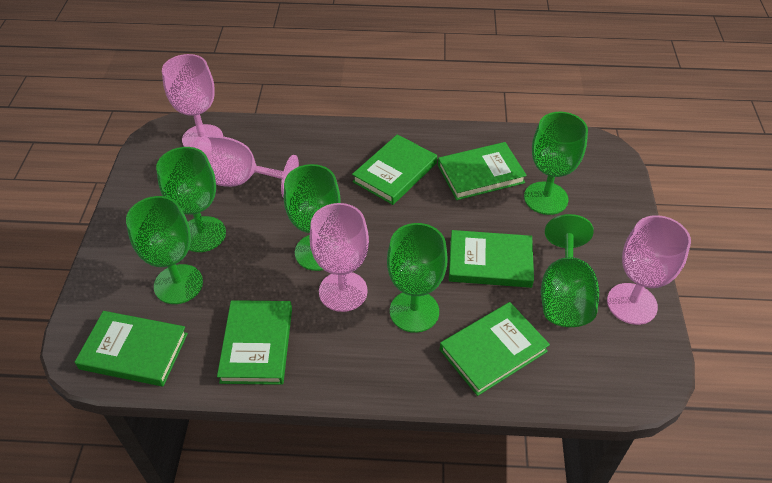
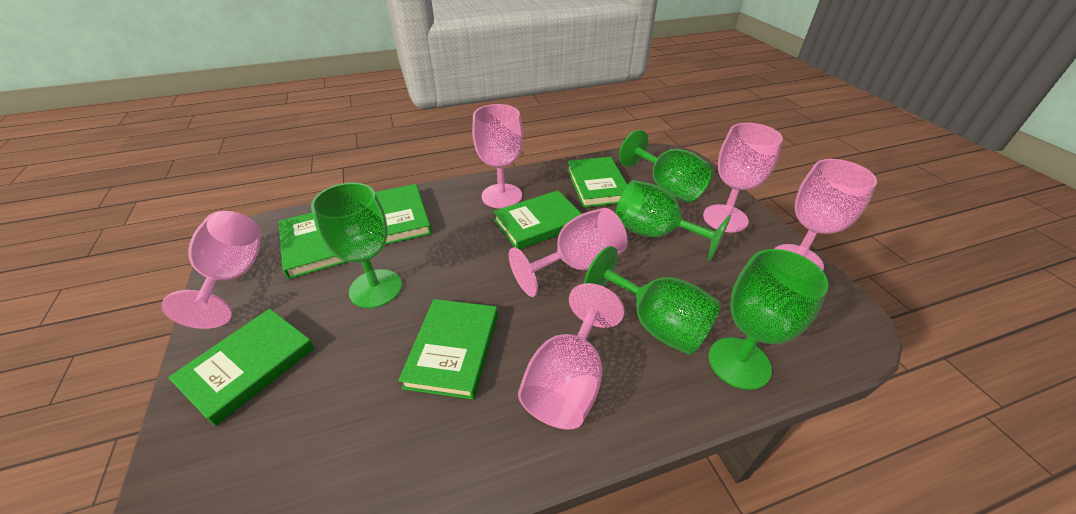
green goblet: [126,196,203,304] [156,147,226,252] [284,164,341,271] [387,223,447,333] [524,112,588,215] [541,214,599,327] = 6 -> [311,182,402,308] [584,246,721,355] [615,180,731,261] [619,130,713,203] [709,249,829,390] = 5
pink goblet: [162,54,223,148] [196,135,299,198] [310,203,369,312] [607,215,691,325] = 4 -> [161,211,261,329] [472,104,523,209] [509,208,627,297] [518,283,624,429] [703,123,783,233] [774,159,877,271] = 6

